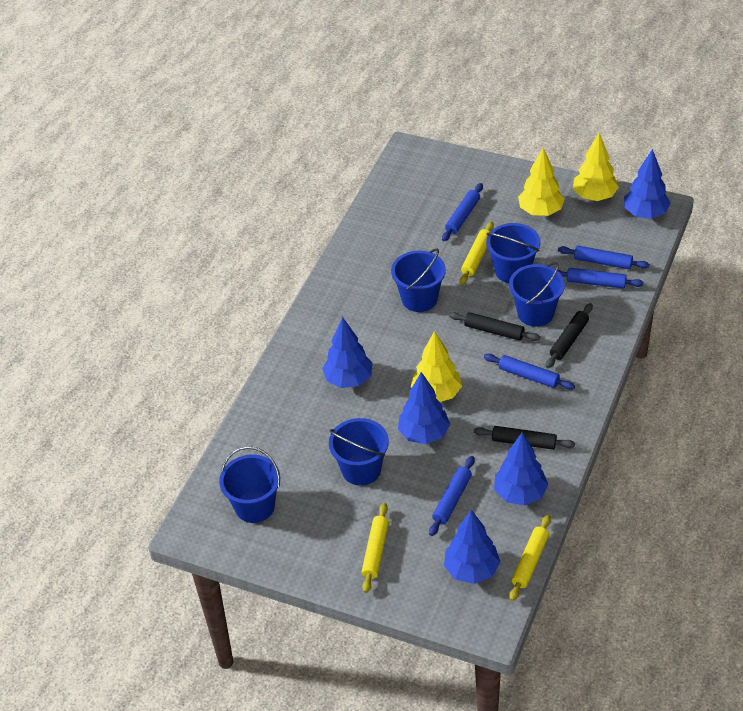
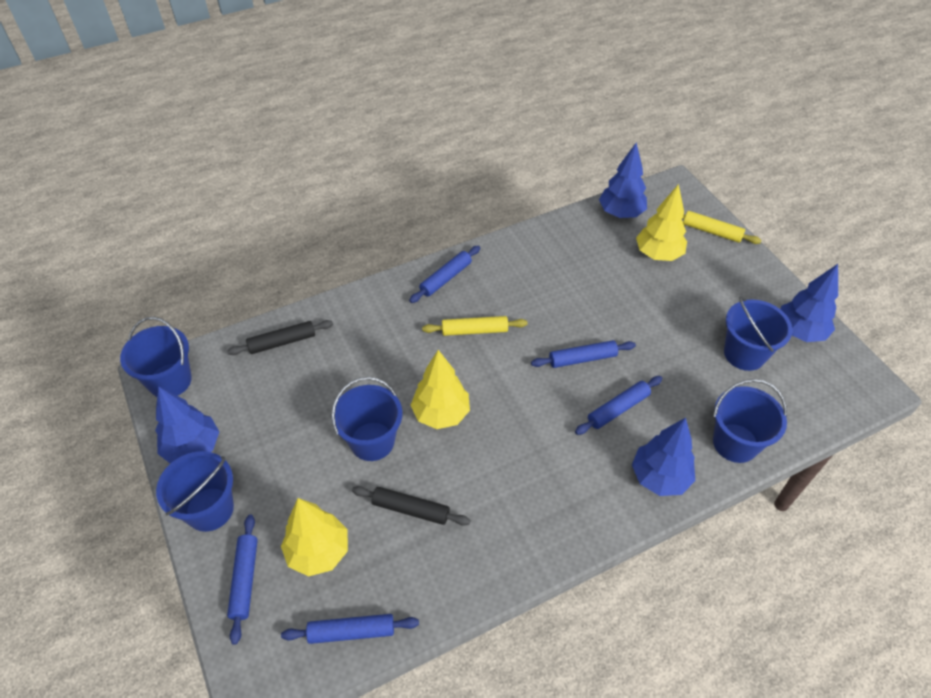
black rolling pin: [449,312,540,341] [474,426,575,450] [546,303,593,368] = 3 -> [227,320,333,355] [352,486,471,526] = 2
blue tree: [322,317,372,388] [398,372,450,444] [444,510,500,584] [494,432,548,506] [624,149,671,219] = 5 -> [155,386,219,464] [599,143,647,218] [632,418,695,496] [781,264,838,342] = 4
yellow rolling pin: [361,503,389,593] [459,221,494,285] [509,515,551,601] = 3 -> [422,316,527,336] [682,211,762,244] = 2

